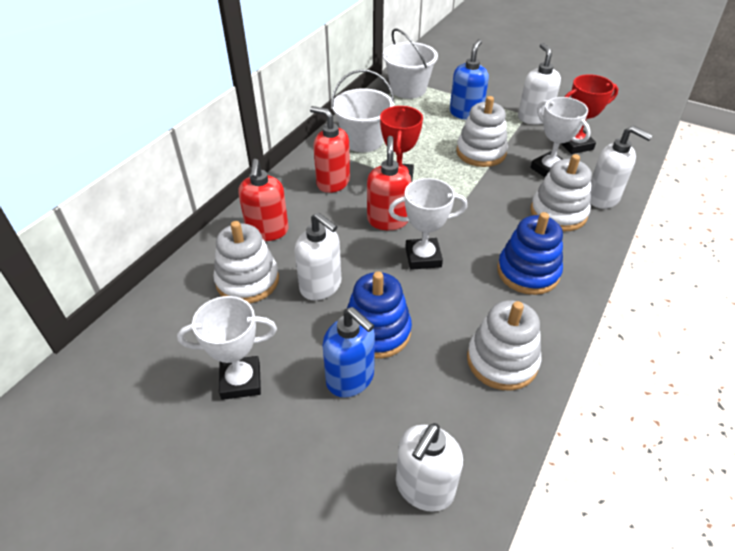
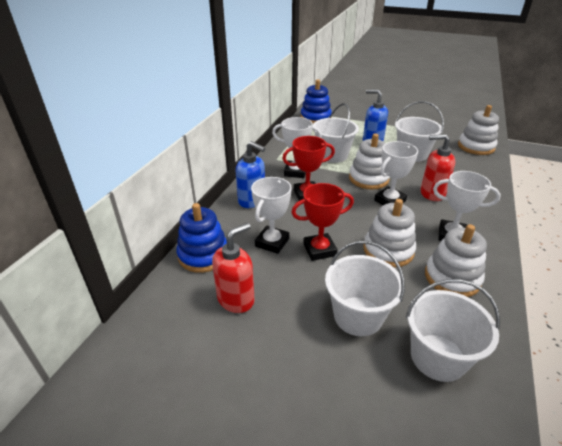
red soap dispenser: [238,159,289,241] [310,106,350,193] [367,136,412,230] = 3 -> [212,223,255,313] [421,134,456,201] = 2
white bucket: [331,69,395,152] [383,29,438,99] = 2 -> [313,103,359,163] [325,241,405,336] [395,101,444,162] [406,279,500,382] = 4
white soap dispenser: [295,212,341,300] [396,423,463,512] [518,43,561,125] [590,126,653,209] = 4 -> none = 0
white trophy: [177,296,277,400] [389,178,467,270] [531,97,591,177] = 3 -> [251,177,292,254] [272,117,322,178] [374,141,418,205] [433,171,501,241] = 4

